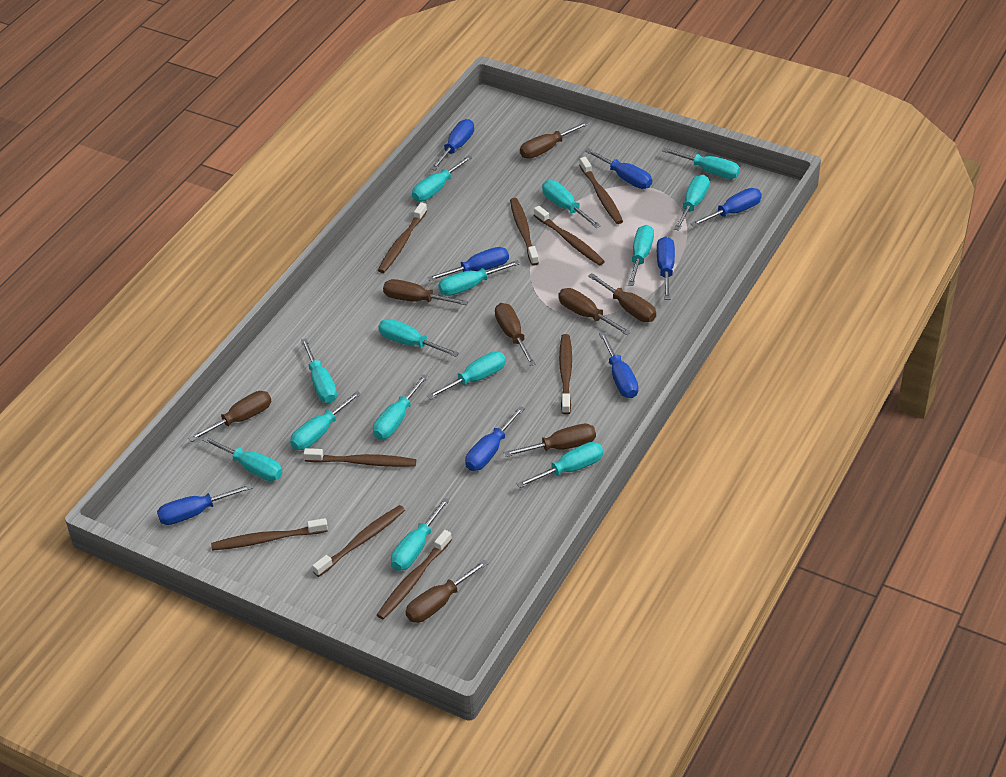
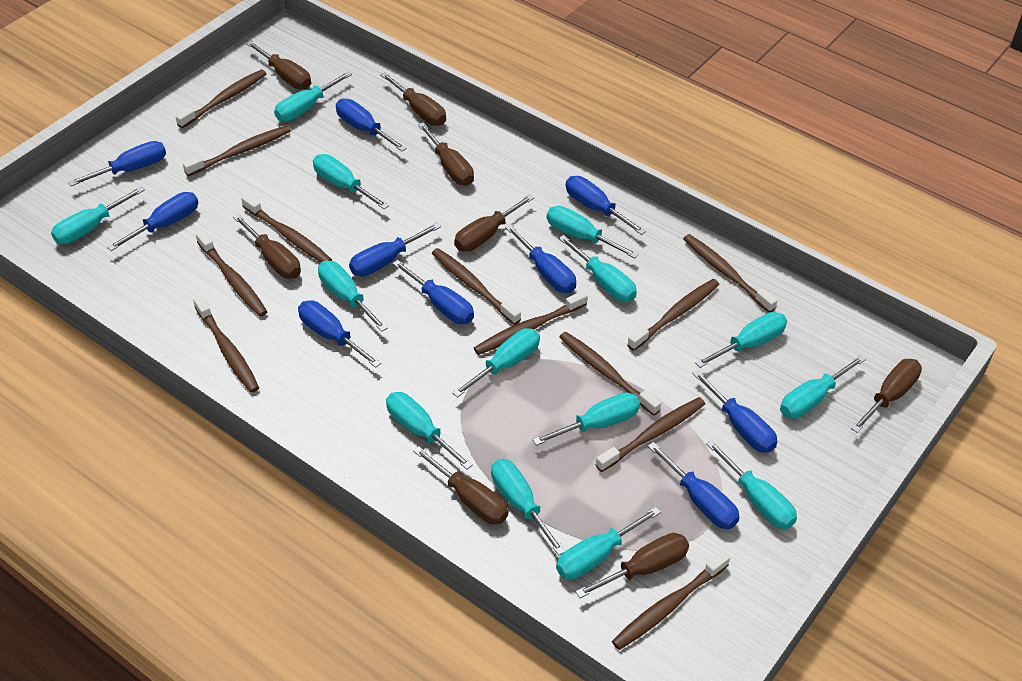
blue screwdriver: [157,484,253,525] [427,247,509,281] [431,119,474,170] [465,406,525,471] [585,148,652,189] [599,332,638,398] [657,236,675,300] [690,188,762,227] = 8 -> [68,141,166,186] [107,192,198,251] [298,301,381,368] [336,99,407,151] [349,223,441,277] [392,260,474,324] [505,224,576,293] [566,176,646,235] [648,442,740,529] [692,370,777,453] = 10
brown toothbrush: [211,518,328,551] [303,448,416,467] [312,505,405,577] [377,530,452,620] [378,202,427,273] [510,198,539,266] [534,206,605,266] [559,334,572,415] [579,157,623,224] = 9 -> [175,69,266,128] [183,125,291,176] [193,295,259,393] [196,230,267,317] [241,194,332,262] [432,248,521,325] [474,291,588,355] [559,332,661,416] [595,397,705,472] [612,551,730,650] [627,279,719,351] [683,234,777,312] = 12

